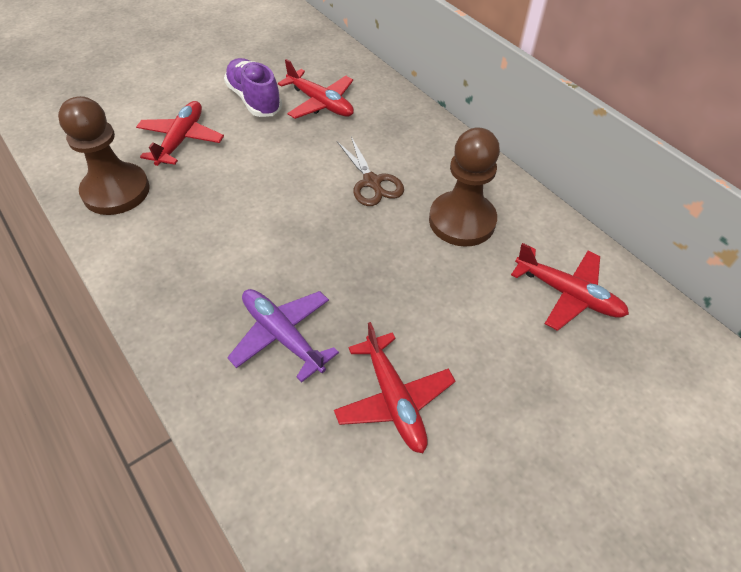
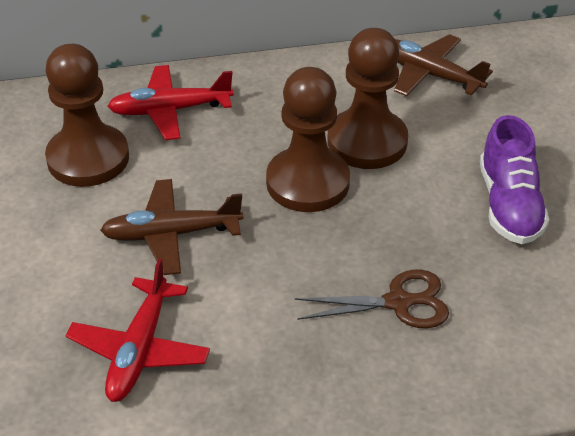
brown pawn: [58,96,150,215] [429,127,500,247] = 2 -> [45,44,129,187] [266,67,350,212] [327,28,408,169] = 3
brown plane: none = 0 -> [100,179,243,275] [394,34,493,96] = 2
purple plane: [227,289,339,383] = 1 -> none = 0
red plane: [136,101,224,166] [278,59,354,119] [334,322,455,453] [511,243,629,331] = 4 -> [66,258,210,402] [107,65,234,140] = 2

